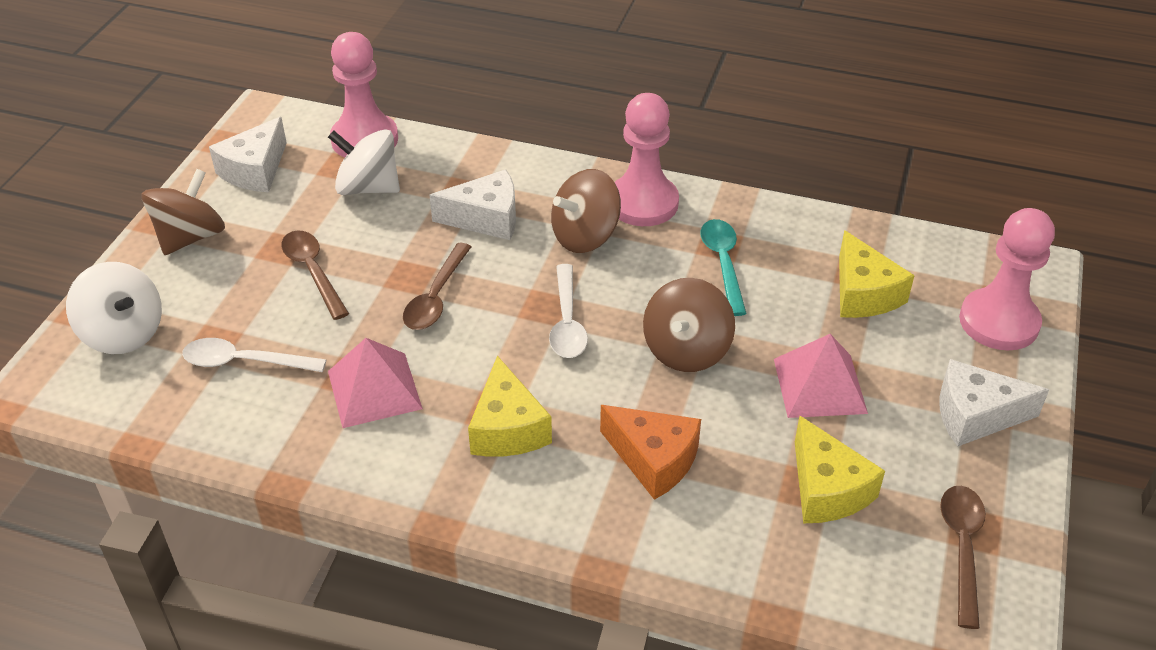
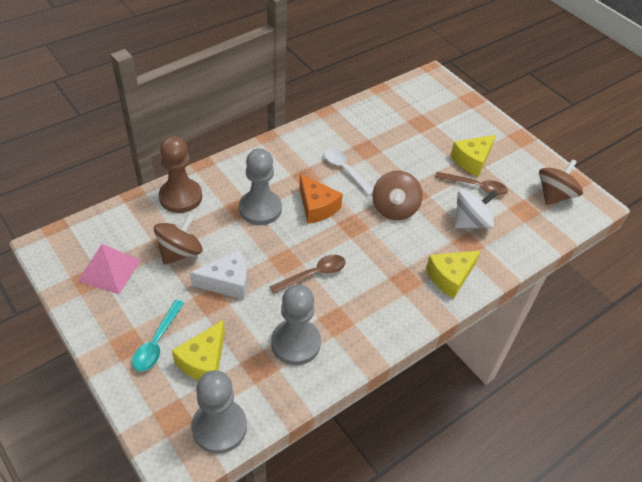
brown pawn: none = 0 -> [159,136,202,213] = 1
brown spoon: [281,230,349,320] [403,243,471,330] [940,486,985,629] = 3 -> [269,255,346,294] [435,172,508,196] = 2
grey pawn: none = 0 -> [191,370,247,454] [239,148,282,225] [271,285,321,365] = 3
pink pawn: [330,32,398,158] [615,93,679,226] [959,208,1055,350] = 3 -> none = 0
pink pyramid: [328,338,423,428] [774,334,868,418] = 2 -> [78,244,141,294] = 1
white cheese: [209,117,287,192] [430,169,516,240] [939,359,1049,447] = 3 -> [190,250,247,299] = 1
white spinning top: [66,262,162,354] [328,129,400,195] = 2 -> [454,190,498,229] = 1
white spoon: [182,338,327,372] [549,264,588,358] = 2 -> [324,148,373,195] = 1

